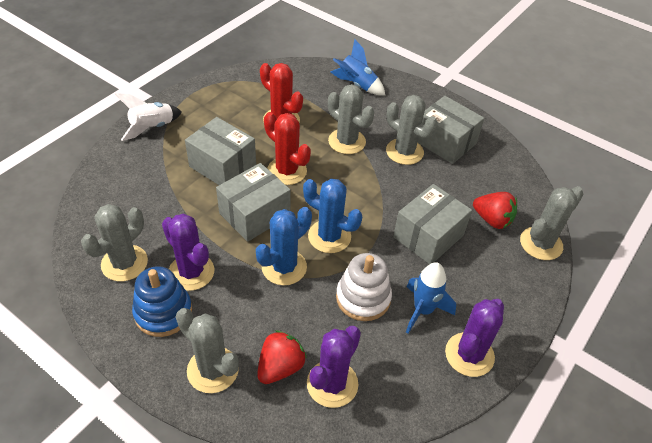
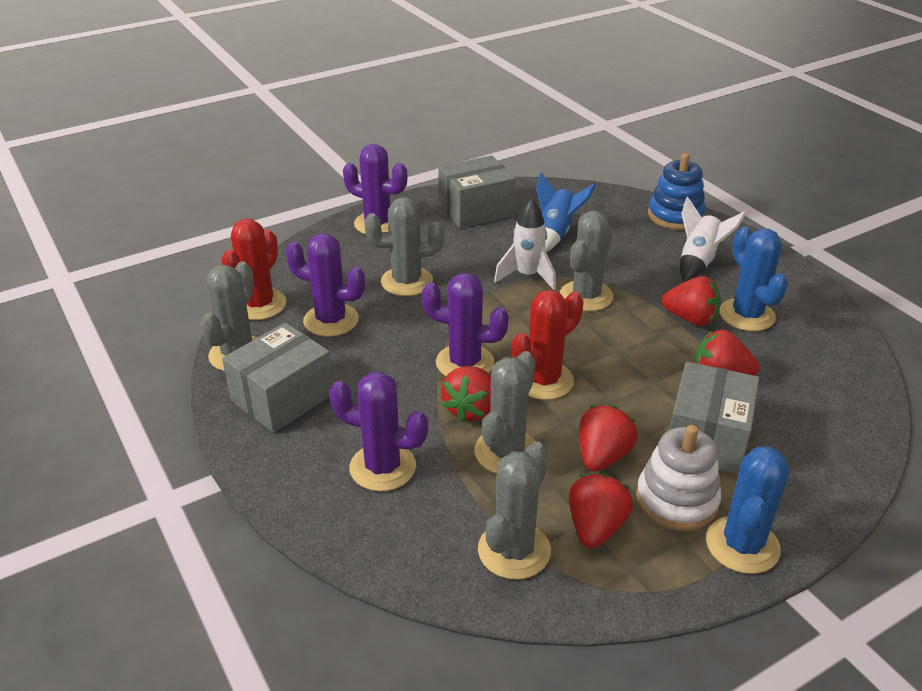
blue rocket: [331,39,385,95] [406,262,456,333] = 2 -> [536,172,596,252] = 1
grey box: [185,117,256,185] [216,163,291,242] [393,184,472,264] [418,96,484,164] = 4 -> [222,323,333,433] [438,155,515,228] [669,362,759,474] = 3
purple cactus: [162,213,214,291] [307,326,361,408] [445,299,504,377] = 3 -> [286,233,365,337] [329,372,428,491] [343,144,407,234] [422,273,509,376] = 4
red strawberry: [257,330,307,384] [473,192,517,229] = 2 -> [441,366,491,422] [569,473,633,548] [579,405,638,472] [661,276,721,326] [695,330,759,376] = 5
white rocket: [115,93,182,141] = 1 -> [494,199,556,290] [680,197,746,282] = 2

